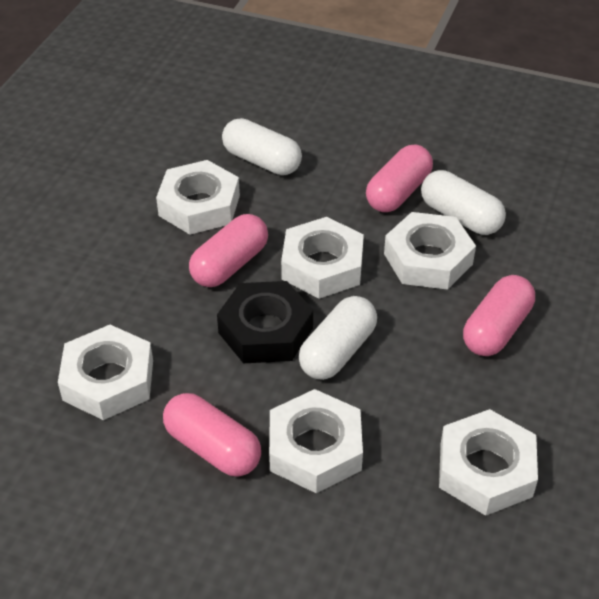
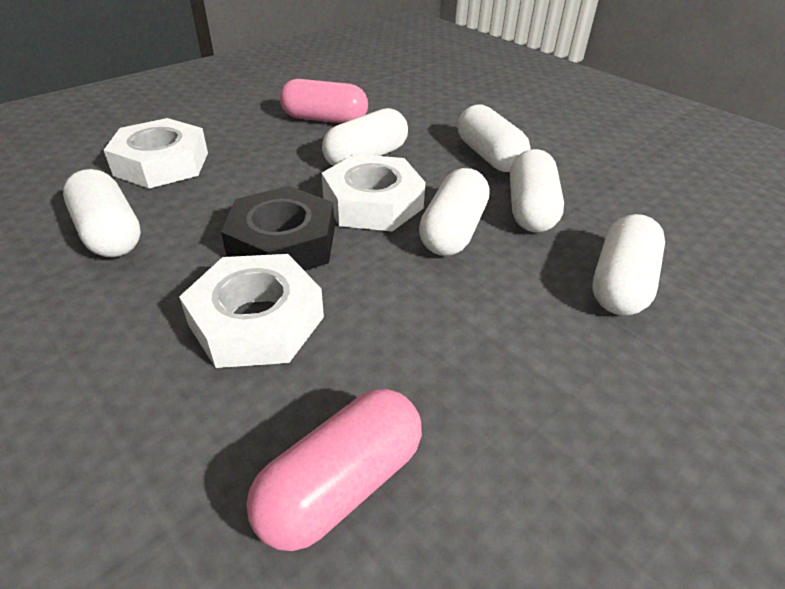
pink capsule: [163,393,261,477] [189,214,268,287] [366,145,433,212] [463,275,535,356] = 4 -> [246,389,422,551] [280,79,368,123] = 2
white capsule: [222,118,302,175] [299,296,377,380] [421,170,506,235] = 3 -> [63,169,141,257] [322,108,408,166] [419,168,489,256] [458,104,531,172] [510,149,564,232] [593,214,665,315] = 6
white nut: [58,325,153,420] [156,160,240,235] [269,389,363,493] [281,217,364,299] [384,212,476,290] [439,409,538,516] = 6 -> [104,118,208,188] [179,254,324,368] [322,154,426,231] = 3

